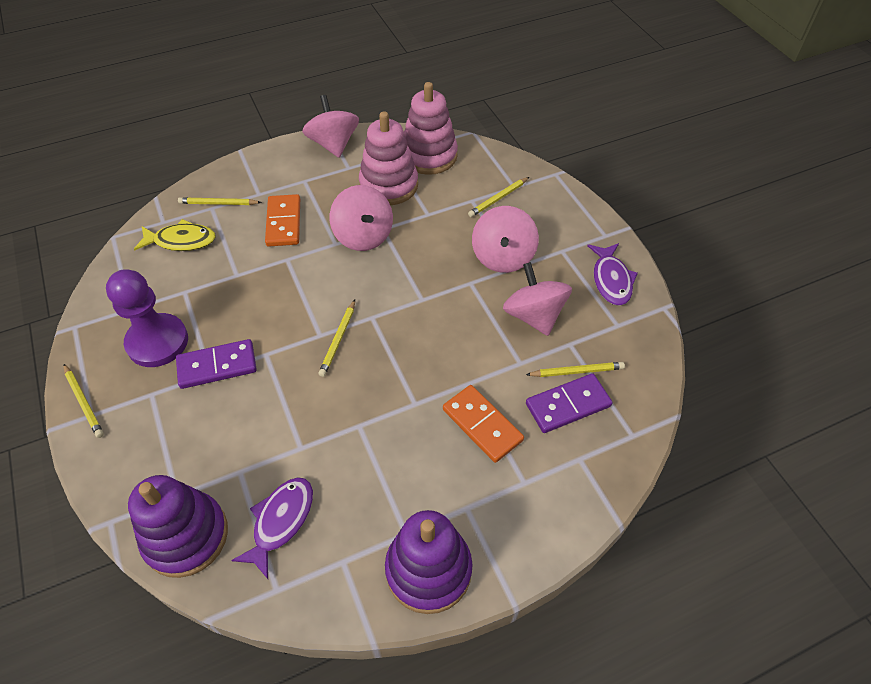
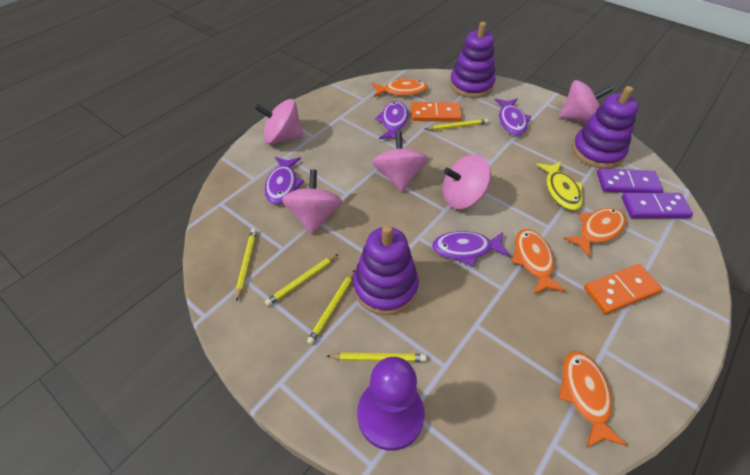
orange fish: none = 0 -> [372,78,428,97] [512,229,566,294] [558,351,627,448] [564,208,626,257] = 4
pink spinning top: [302,95,359,158] [330,185,393,251] [472,206,539,273] [503,262,572,336] = 4 -> [255,99,304,144] [282,170,342,234] [372,132,428,192] [443,155,491,209] [559,80,613,122] = 5
pink stacking toy: [359,112,418,205] [404,82,458,175] = 2 -> none = 0
purple fish: [231,477,313,579] [587,243,638,306] = 2 -> [264,157,304,205] [375,101,408,141] [432,231,510,266] [495,99,531,136] = 4
purple stacking toy: [128,475,228,578] [385,510,473,614] = 2 -> [353,225,419,315] [450,22,495,98] [572,86,638,168] = 3

